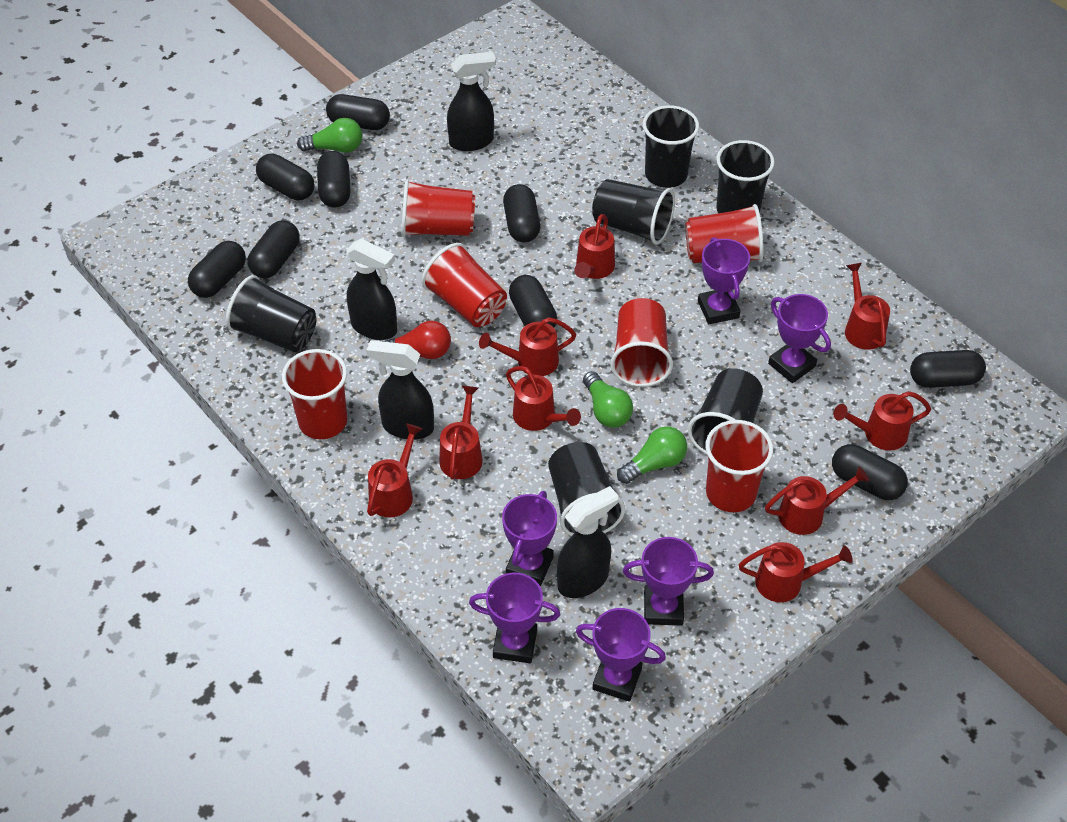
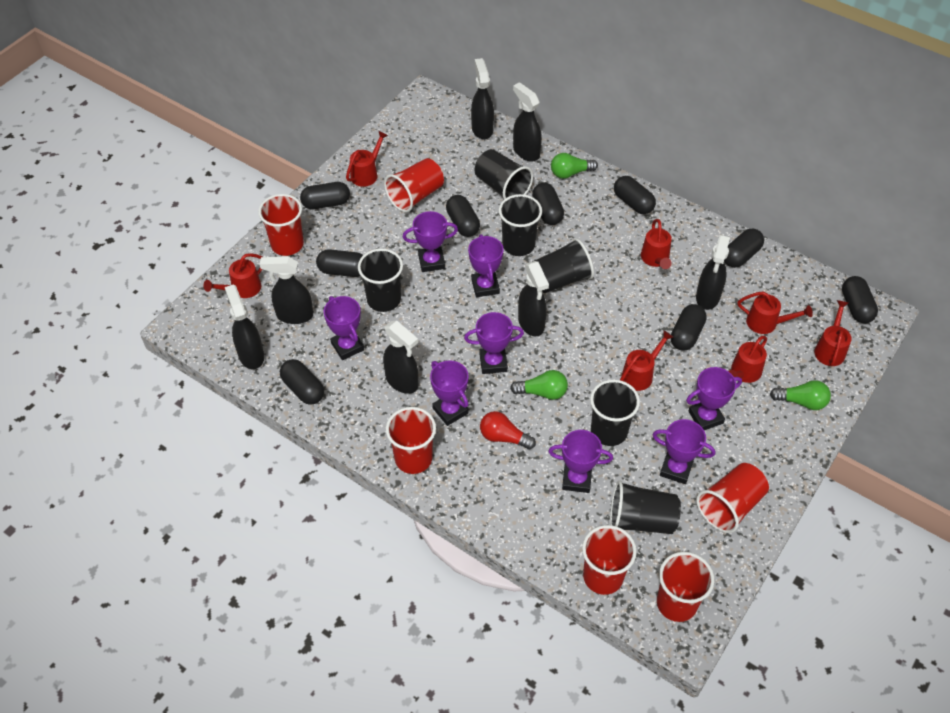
black spray bottle: [347,238,397,340] [366,340,434,440] [447,52,496,151] [557,486,619,598] = 4 -> [225,284,264,369] [260,256,313,324] [383,321,418,394] [471,58,494,139] [513,82,542,162] [518,261,549,336] [696,235,730,310] = 7
purple trophy: [469,572,560,663] [502,491,557,586] [576,608,666,702] [623,537,714,626] [698,237,750,324] [768,294,831,383] = 6 -> [324,296,364,360] [403,211,458,272] [430,360,469,426] [464,312,524,374] [468,234,504,297] [548,430,613,493] [653,419,715,484] [686,367,742,430] = 8
red watering can: [367,423,422,517] [439,386,483,480] [479,317,576,376] [506,366,581,431] [575,214,615,279] [739,542,853,602] [765,466,869,535] [833,391,931,451] [845,263,890,350] = 9 -> [204,253,263,298] [346,131,388,187] [620,330,673,391] [641,219,672,269] [729,336,767,383] [738,291,813,334] [814,300,852,366] = 7

